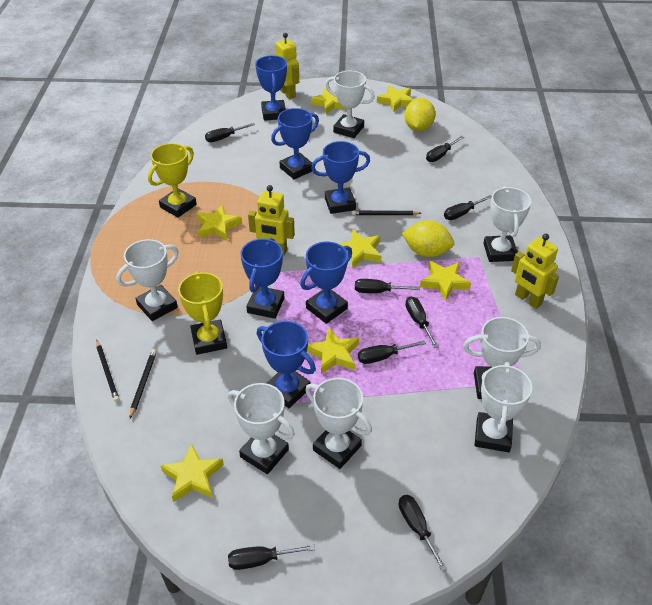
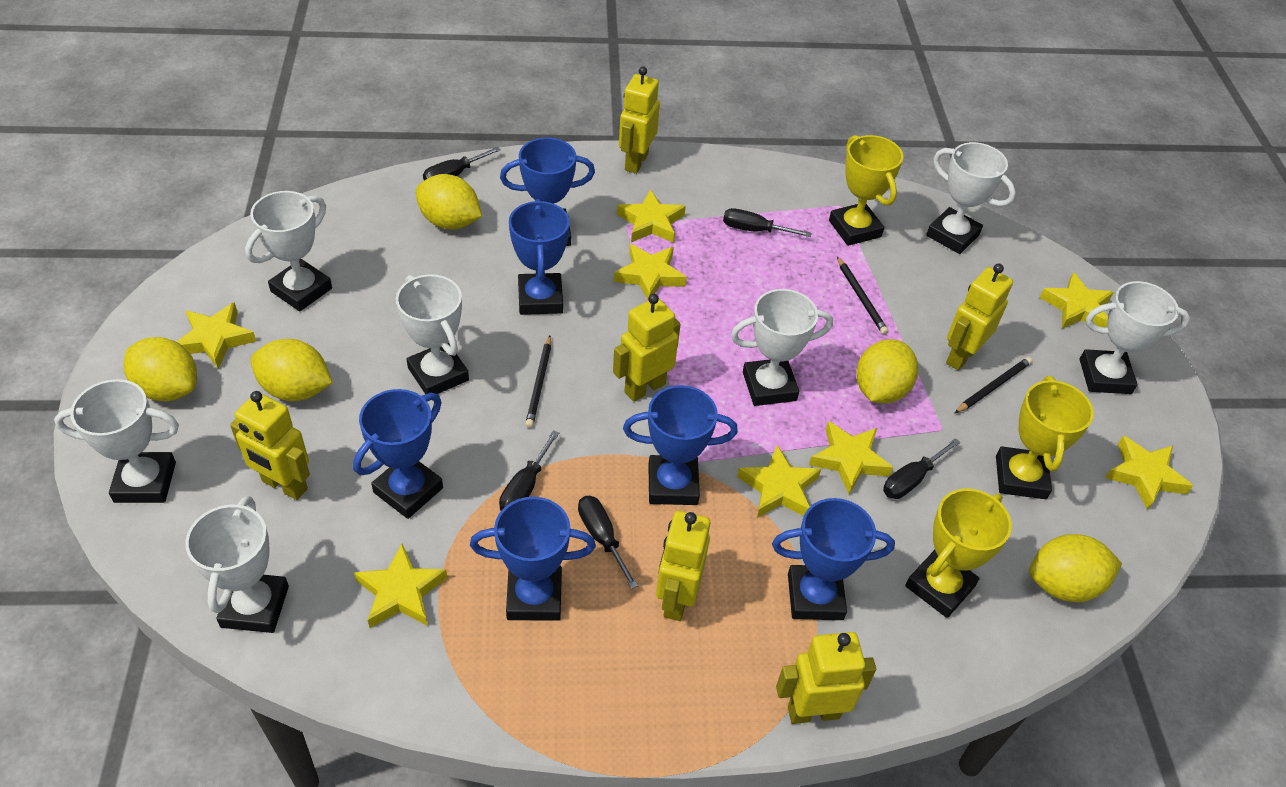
black screwdriver: [205,123,255,142] [228,544,315,570] [355,279,420,293] [358,340,426,364] [399,495,447,572] [405,296,439,348] [426,136,464,162] [444,195,492,220] = 8 -> [423,147,501,180] [499,430,559,511] [578,496,638,589] [723,208,812,237] [883,438,961,499] = 5
yellow lemon: [402,220,454,257] [404,98,435,131] = 2 -> [123,337,197,401] [250,339,332,401] [416,174,482,229] [856,339,918,404] [1029,534,1122,602] = 5
yellow robot: [248,185,295,256] [275,33,299,99] [511,234,559,309] = 3 -> [230,391,310,500] [613,294,681,402] [619,66,660,174] [656,511,710,621] [776,632,876,724] [946,264,1013,371] = 6
yellow star: [160,443,224,503] [197,205,242,240] [307,327,359,374] [311,87,347,114] [339,229,381,268] [377,85,414,112] [420,261,471,301] = 7 -> [176,302,257,369] [354,543,447,628] [614,244,687,301] [617,189,686,243] [737,445,821,518] [809,421,893,494] [1040,272,1114,329] [1105,436,1193,510] = 8
yellow trophy: [148,143,197,218] [178,271,227,355] = 2 -> [829,135,903,246] [905,489,1012,618] [996,376,1094,499] = 3

